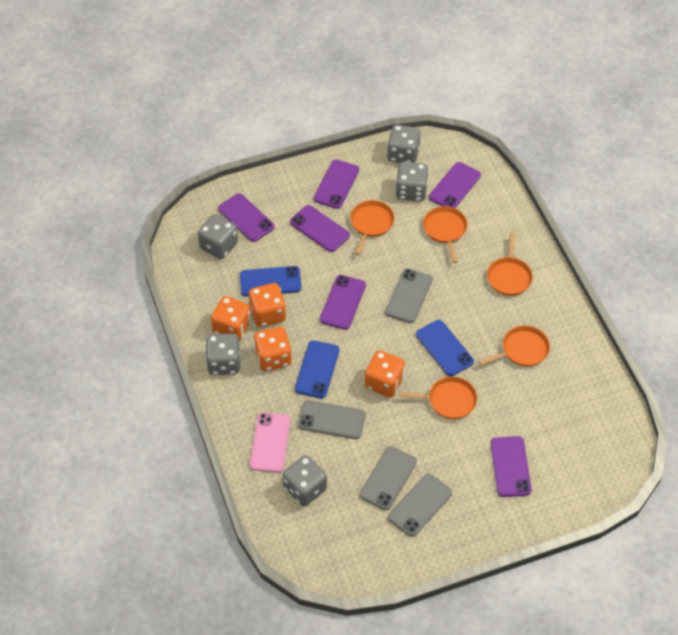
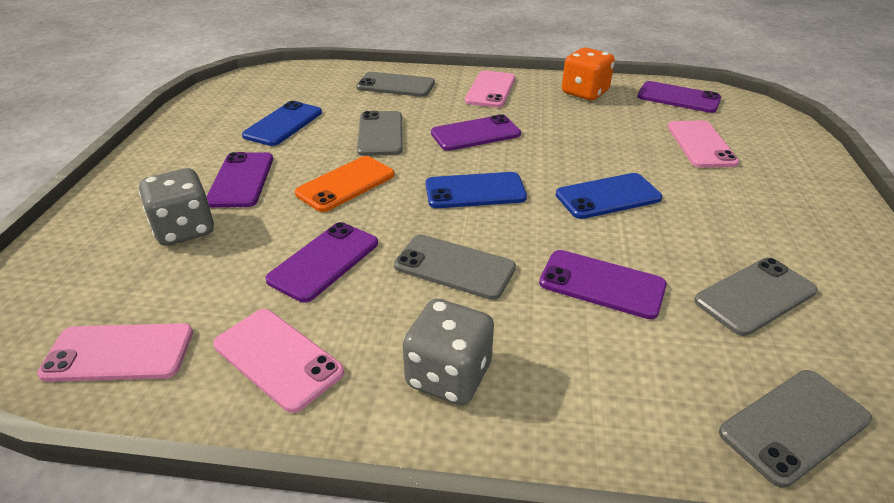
grey dice: [198,214,238,259] [205,333,240,375] [283,455,327,506] [387,125,421,163] [396,162,429,201] = 5 -> [139,168,214,246] [403,299,494,405] = 2
grey phone: [298,400,366,439] [360,446,417,510] [385,268,433,323] [388,474,452,537] = 4 -> [356,72,435,97] [357,111,402,156] [394,235,516,300] [694,258,817,336] [719,370,872,488] = 5
orange dice: [211,296,251,341] [249,283,286,327] [254,327,292,371] [365,351,405,398] = 4 -> [562,48,615,100] = 1
orange pan: [350,200,395,255] [398,376,477,419] [423,206,468,263] [478,326,550,367] [487,233,533,296] = 5 -> none = 0
orange phone: none = 0 -> [295,156,395,212] = 1
pink phone: [250,412,290,473] = 1 -> [37,323,193,382] [213,309,344,413] [465,71,515,108] [668,121,739,168] = 4
purple phone: [218,193,275,242] [290,205,350,252] [314,160,359,209] [320,275,366,330] [429,162,481,208] [490,436,532,497] = 6 -> [206,152,273,208] [265,222,378,302] [431,114,521,151] [539,250,667,319] [637,81,721,113] = 5

